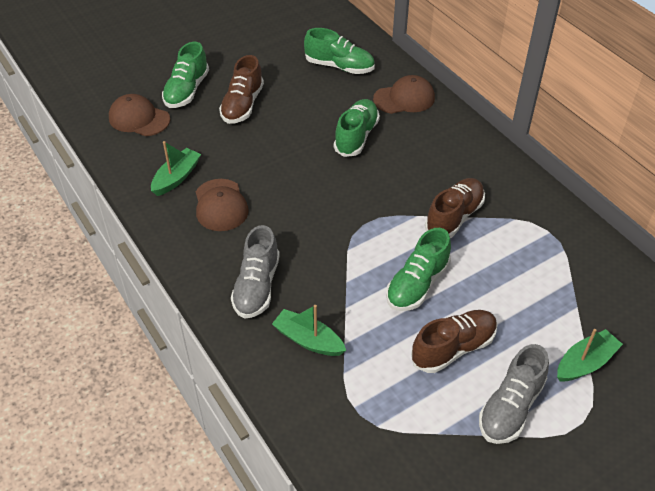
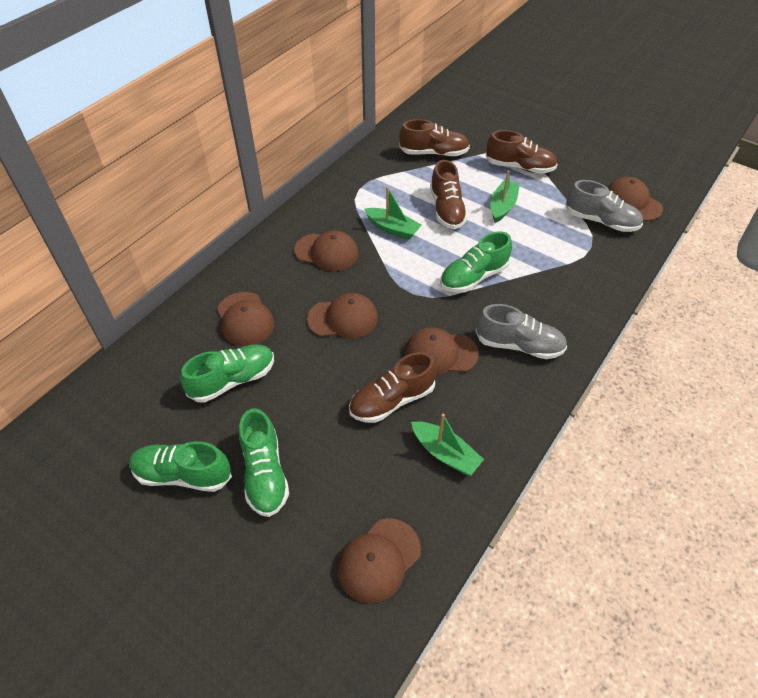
brown cap: [109,94,170,136] [196,179,249,231] [373,75,435,114] = 3 -> [217,292,274,346] [294,231,359,271] [307,293,378,338] [337,518,421,603] [404,327,479,375] [607,177,663,221] = 6
brown shoe: [219,55,264,124] [411,310,497,373] [425,178,485,238] = 3 -> [349,352,437,423] [399,119,470,157] [430,160,468,229] [486,130,558,173] = 4

